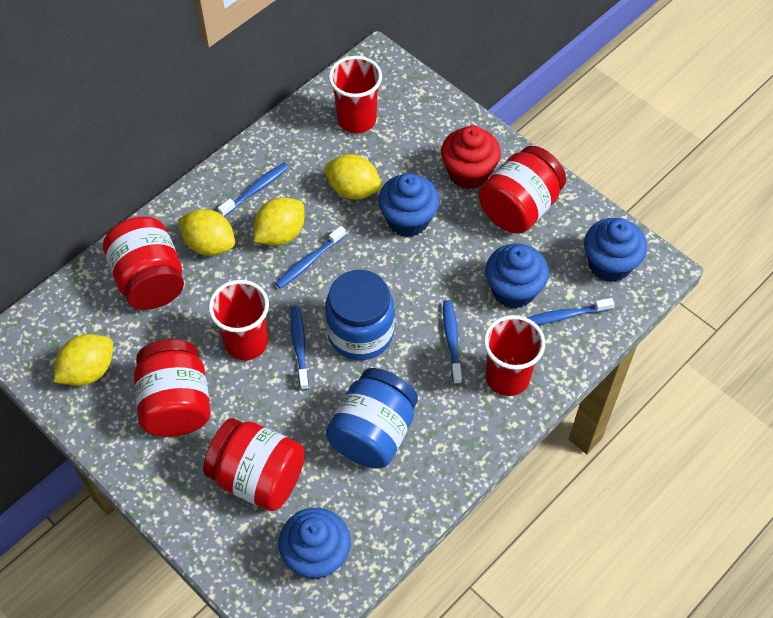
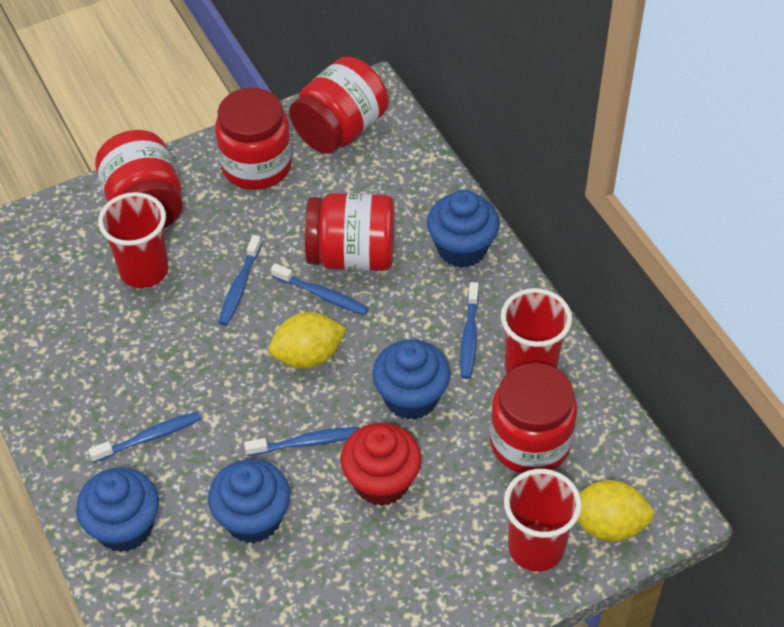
blue jar: [325,270,395,360] [326,368,418,469] = 2 -> none = 0
red jar: [103,217,184,310] [134,339,211,437] [203,418,305,511] [478,146,566,234] = 4 -> [95,130,183,228] [215,88,292,190] [289,56,388,154] [305,193,394,271] [490,363,577,474] = 5
yellow lemon: [53,334,113,386] [178,209,235,256] [254,197,304,246] [324,154,383,200] = 4 -> [269,312,347,369] [577,480,655,542] = 2

